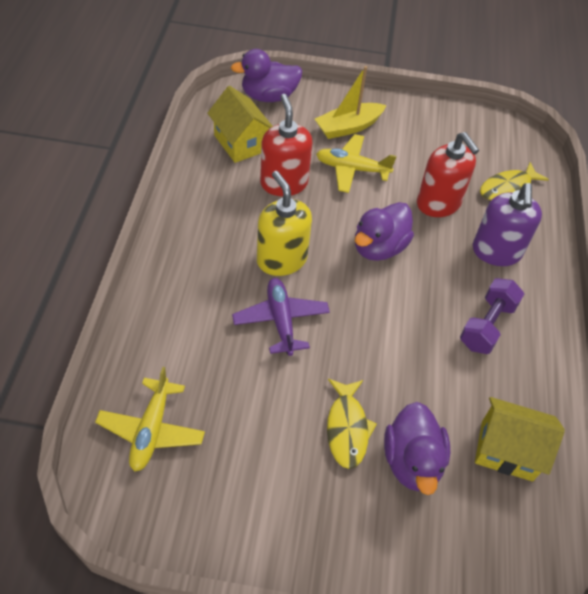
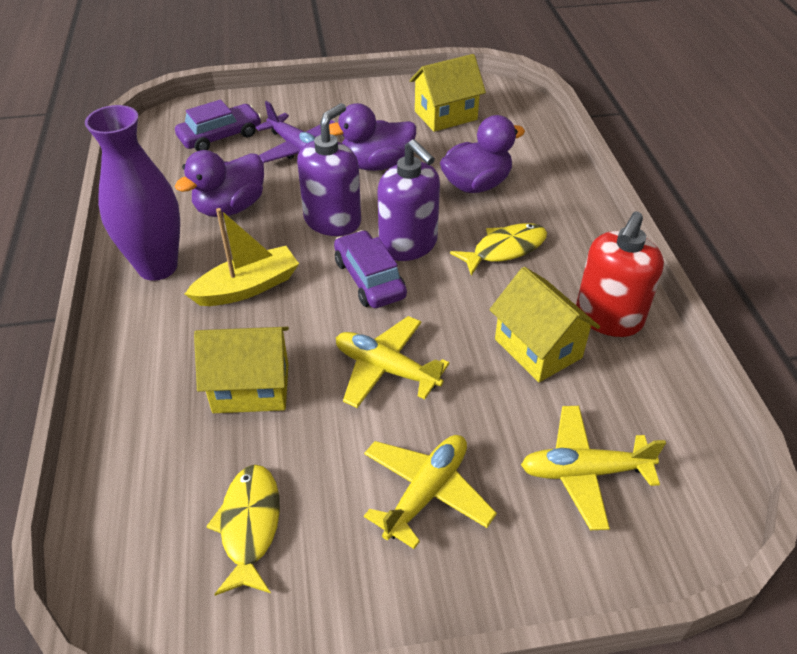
purple car: none = 0 -> [175,100,261,151] [334,230,407,308] = 2
purple dumbbell: [460,278,524,354] = 1 -> none = 0
purple soap dispenser: [473,183,542,266] = 1 -> [297,103,361,236] [378,139,440,261] = 2
purple vase: none = 0 -> [85,105,180,281] = 1
red soap dispenser: [260,94,313,196] [417,132,479,217] = 2 -> [576,211,664,337] = 1
yellow house: [207,86,273,163] [475,397,565,482] = 2 -> [194,327,289,413] [410,54,486,132] [489,267,600,382] = 3
yellow plane: [95,367,205,471] [316,134,396,193] = 2 -> [336,316,449,408] [364,435,497,549] [521,406,666,530] = 3
yellow soap dispenser: [257,171,312,276] = 1 -> none = 0

